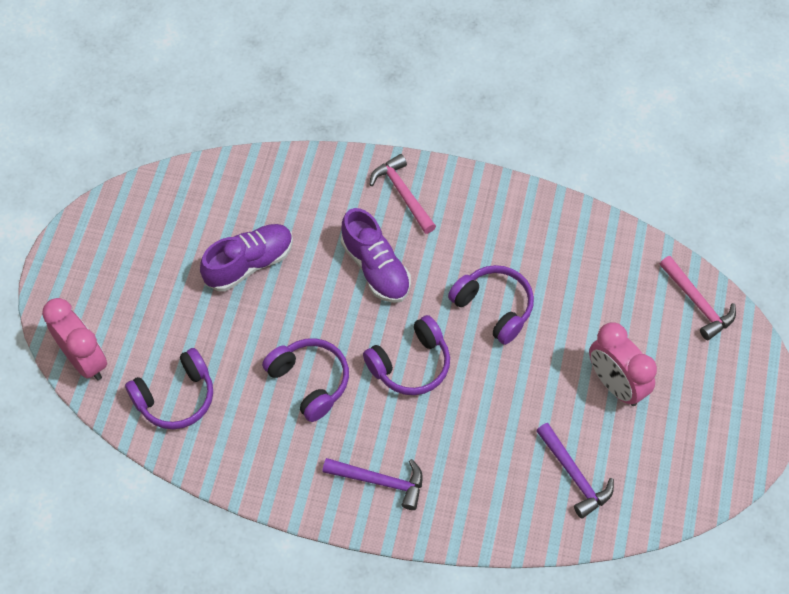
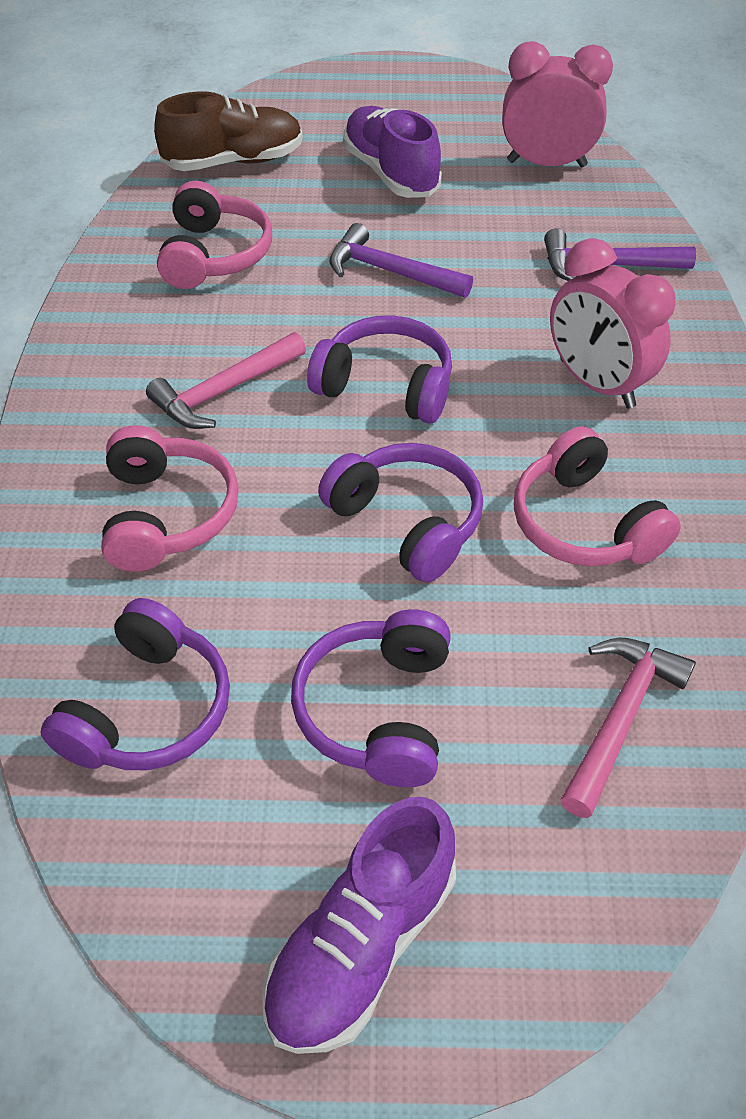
brown shoe: none = 0 -> [154,92,303,171] = 1
pink headphones: none = 0 -> [101,425,239,572] [157,181,272,289] [514,426,681,566] = 3

